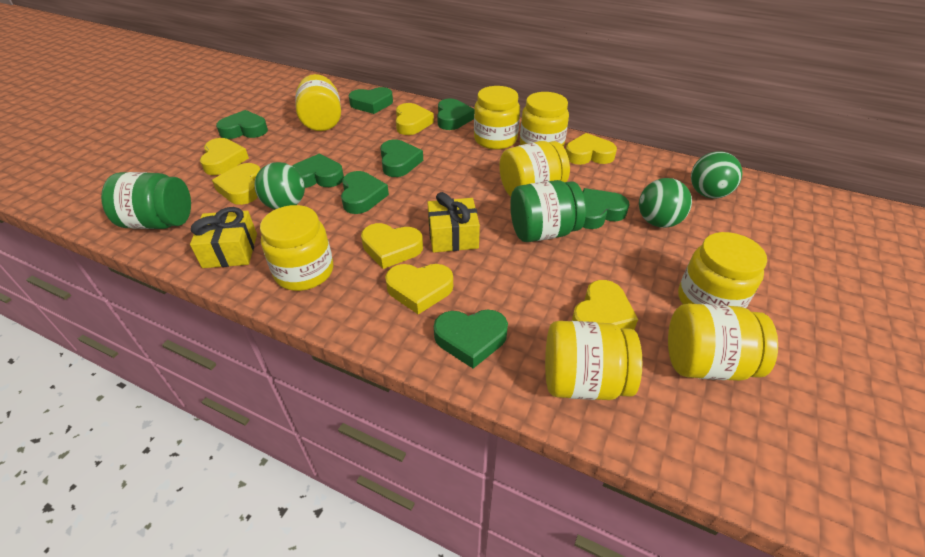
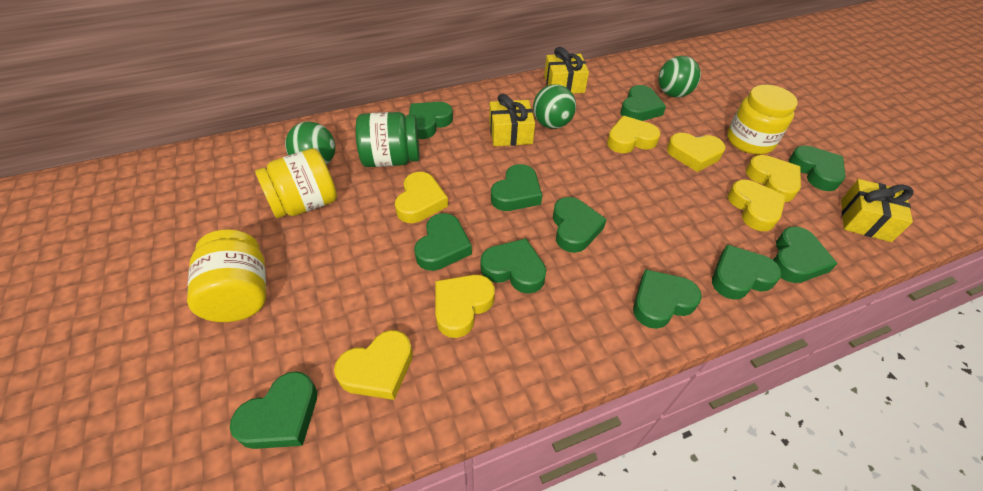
green heart: [216,110,268,139] [292,154,344,188] [341,171,389,214] [349,87,393,114] [380,139,423,177] [434,309,508,368] [437,99,474,130] [582,188,630,229] = 8 -> [230,371,317,449] [409,102,453,139] [414,213,472,271] [481,238,546,294] [491,164,542,211] [553,197,607,253] [620,85,666,121] [633,269,702,329] [712,245,782,300] [773,227,838,283] [789,146,846,191] = 11
green jar: [101,172,191,229] [510,180,586,242] = 2 -> [356,112,419,167] = 1
yellow gift: [190,207,257,268] [427,192,480,253] = 2 -> [489,94,535,146] [544,47,589,94] [841,179,914,242] = 3
yellow jar: [260,205,333,291] [295,74,341,131] [474,86,520,150] [499,141,570,197] [520,92,569,147] [545,321,642,400] [668,304,778,381] [678,232,767,308] = 8 -> [187,229,266,322] [255,148,337,218] [727,85,798,155] = 3

